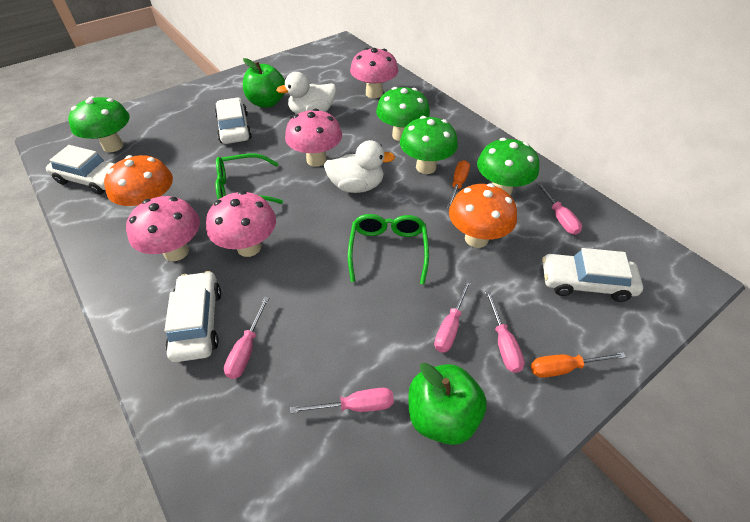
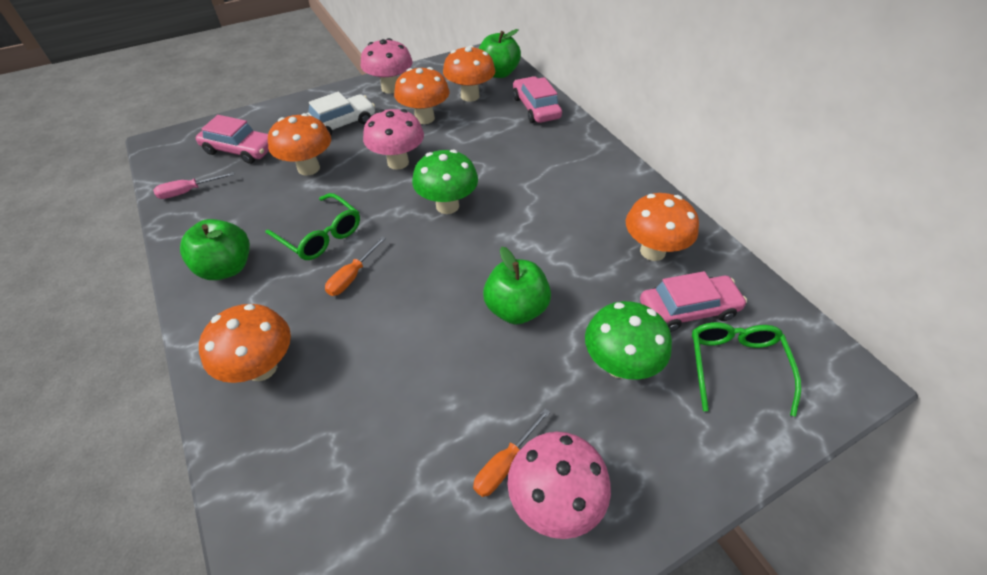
green apple: [243,58,285,108] [408,363,487,445] = 2 -> [180,219,250,280] [479,29,521,78] [483,247,551,325] = 3
green mushroom: [68,96,130,152] [376,87,430,141] [400,116,458,174] [477,138,539,196] = 4 -> [412,149,478,214] [585,301,672,380] = 2
orange mushroom: [104,155,173,206] [449,183,517,248] = 2 -> [199,304,291,383] [268,113,331,176] [394,67,449,124] [443,45,495,102] [626,193,699,261] = 5
pink car: none = 0 -> [196,115,269,164] [513,76,562,123] [640,271,747,332] = 3
pink mushroom: [126,196,200,261] [206,191,276,257] [285,108,342,167] [350,48,398,98] = 4 -> [361,38,412,94] [363,109,424,170] [507,432,611,539] = 3
pink screwdriver: [224,297,269,379] [290,388,394,414] [434,280,471,353] [485,291,525,373] [536,182,582,235] = 5 -> [153,172,234,199] = 1
white car: [46,145,115,195] [165,271,221,362] [215,98,252,144] [542,248,643,302] = 4 -> [306,92,375,135] = 1
white duck: [276,72,336,114] [324,140,395,193] = 2 -> none = 0

